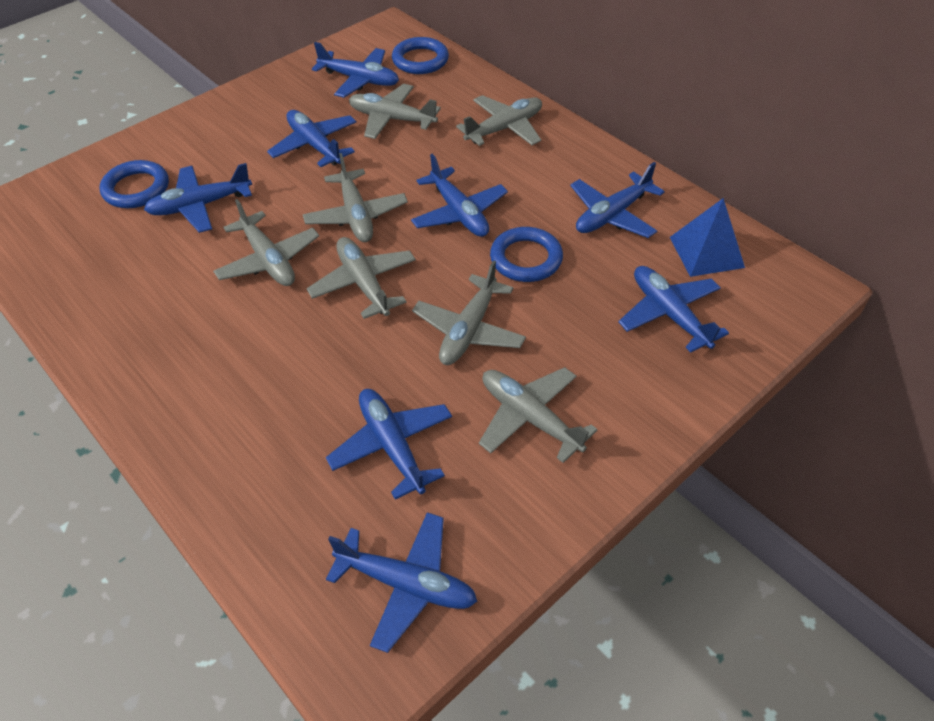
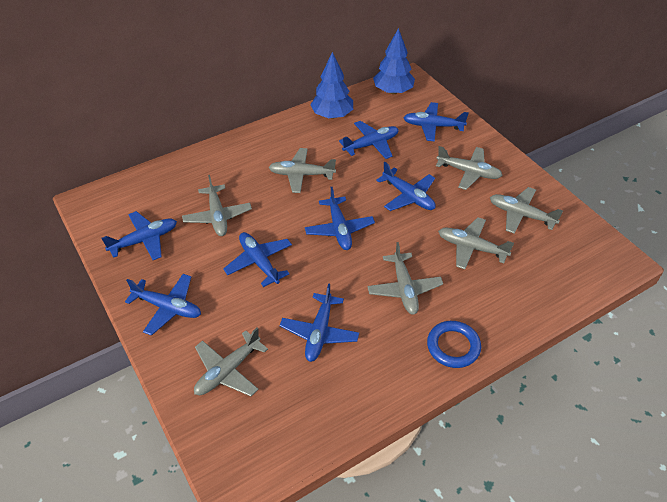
blue pyramid: [670,198,745,277] = 1 -> none = 0
blue ring: [100,160,169,208] [392,37,449,74] [490,227,563,282] = 3 -> [427,321,481,368] = 1
blue tree: none = 0 -> [310,52,353,119] [373,28,415,94] = 2

